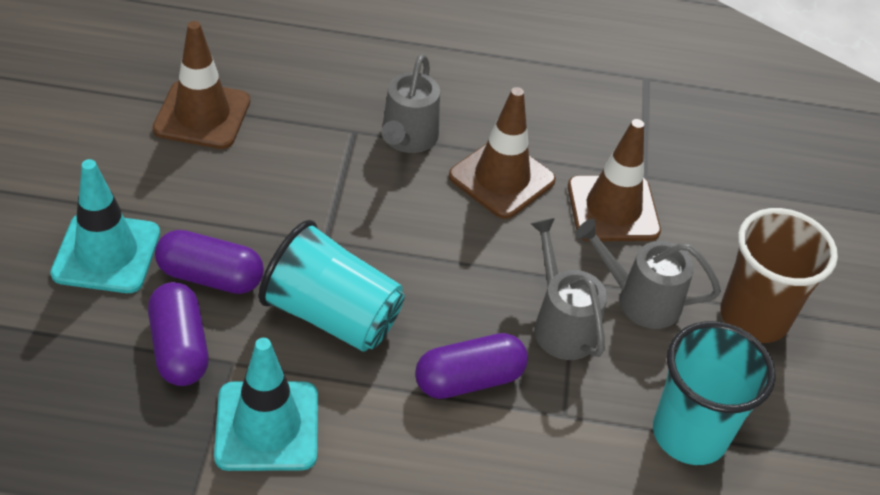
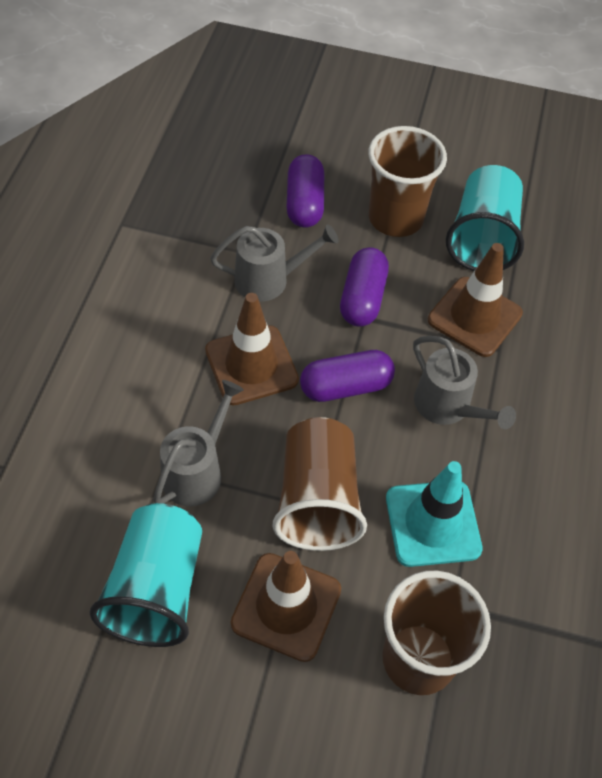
brown cup: [720,208,838,343] = 1 -> [273,417,367,551] [368,126,447,237] [382,571,491,695] = 3
turquoise traffic cone: [50,159,160,293] [214,338,318,471] = 2 -> [386,461,483,567] = 1

